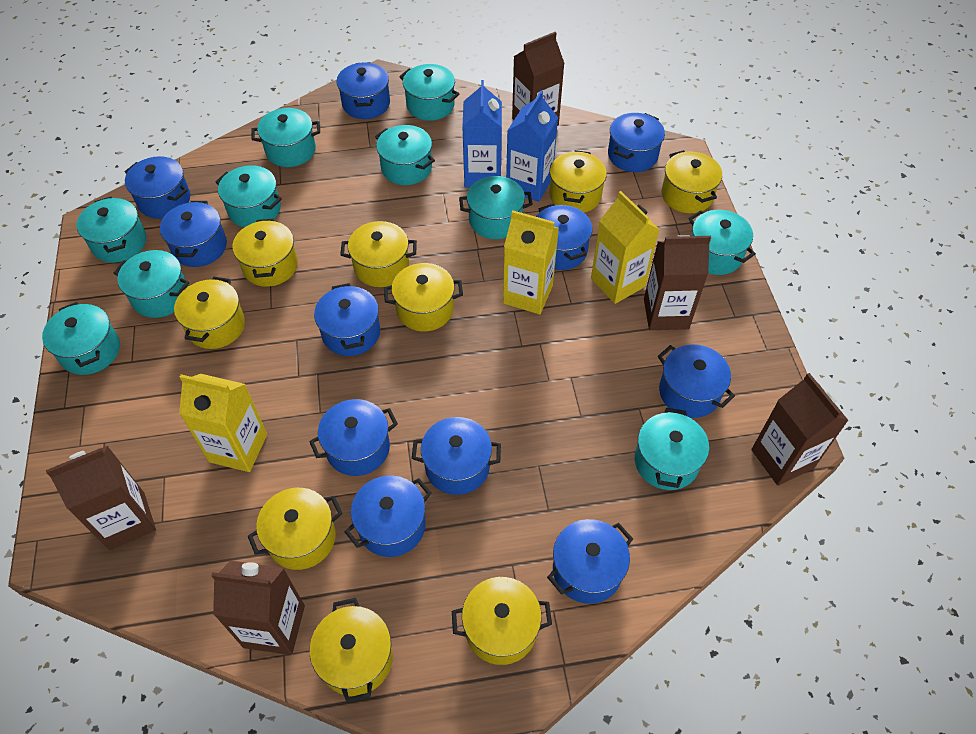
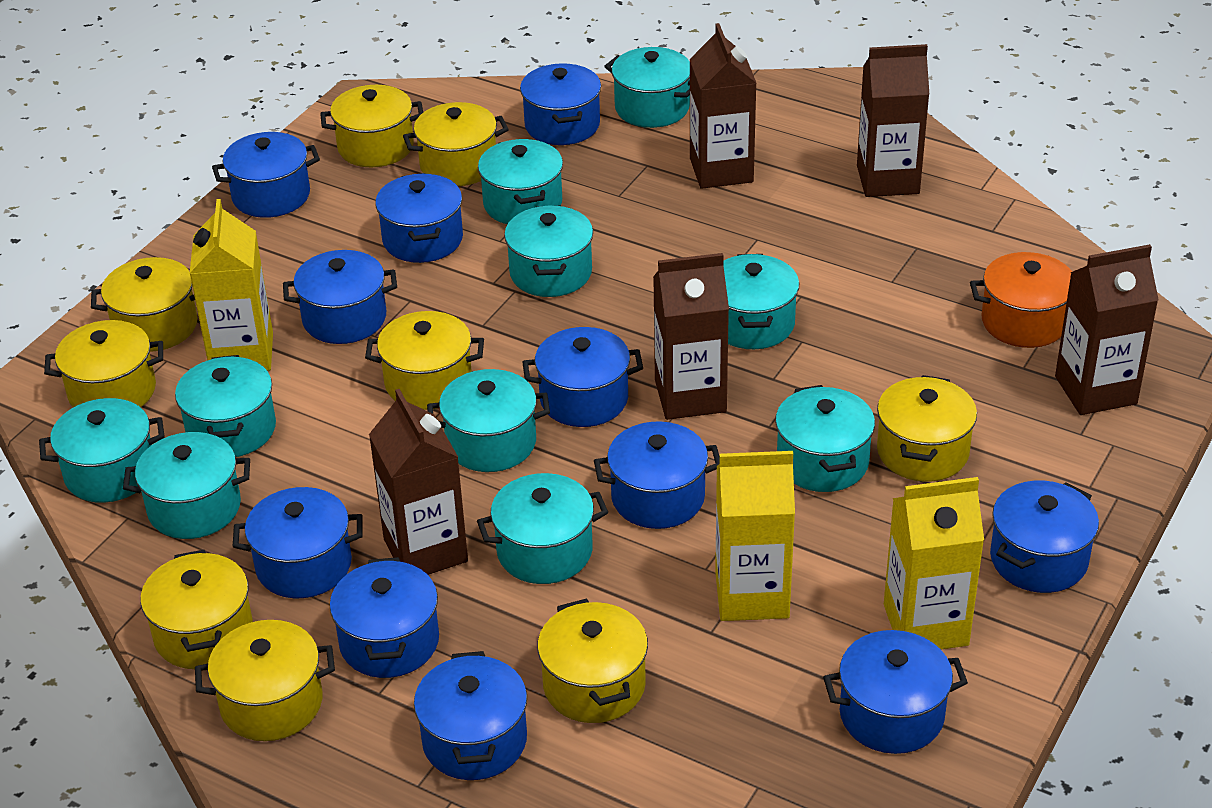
blue carton: [462,80,502,188] [506,91,558,202] = 2 -> none = 0
orange pot: none = 0 -> [970,252,1072,348] = 1

